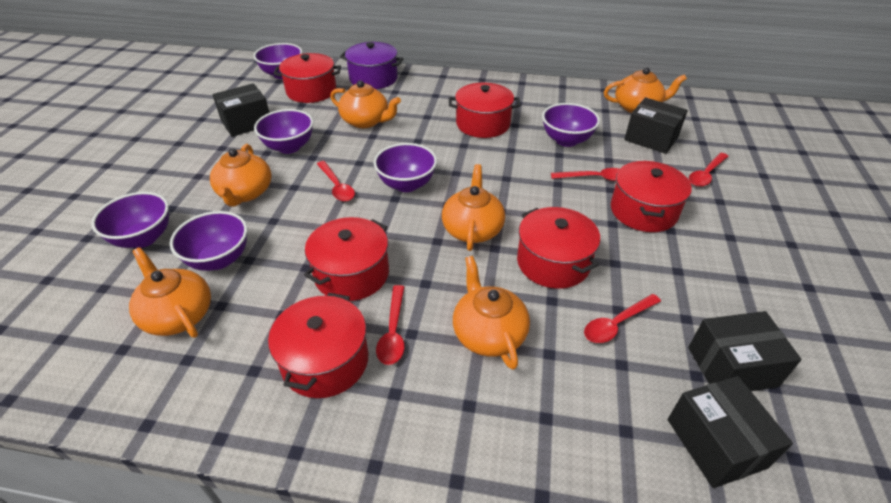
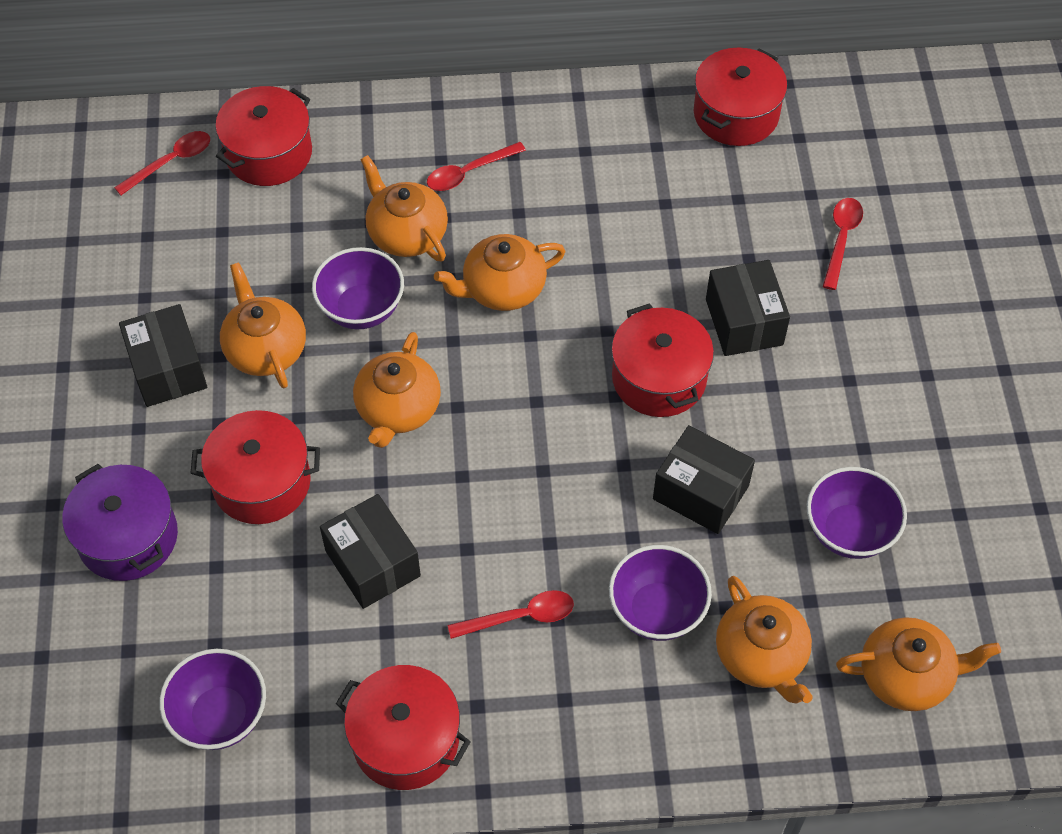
purple bowl: [91,192,169,248] [170,211,247,271] [254,43,302,79] [254,109,313,154] [374,143,437,192] [542,103,600,147] = 6 -> [159,649,266,750] [312,247,404,329] [609,545,712,641] [807,467,907,559] = 4
red pot: [268,293,368,398] [273,53,341,103] [304,217,389,301] [449,82,521,138] [517,207,600,289] [611,161,692,232] = 6 -> [191,410,320,524] [215,86,312,186] [336,665,471,790] [611,303,714,417] [694,48,787,146] = 5
red spoon: [317,161,355,202] [376,285,405,365] [551,168,619,181] [584,294,661,343] [689,153,729,187] = 5 -> [114,131,210,195] [427,142,526,191] [448,590,574,639] [823,198,863,290] = 4

